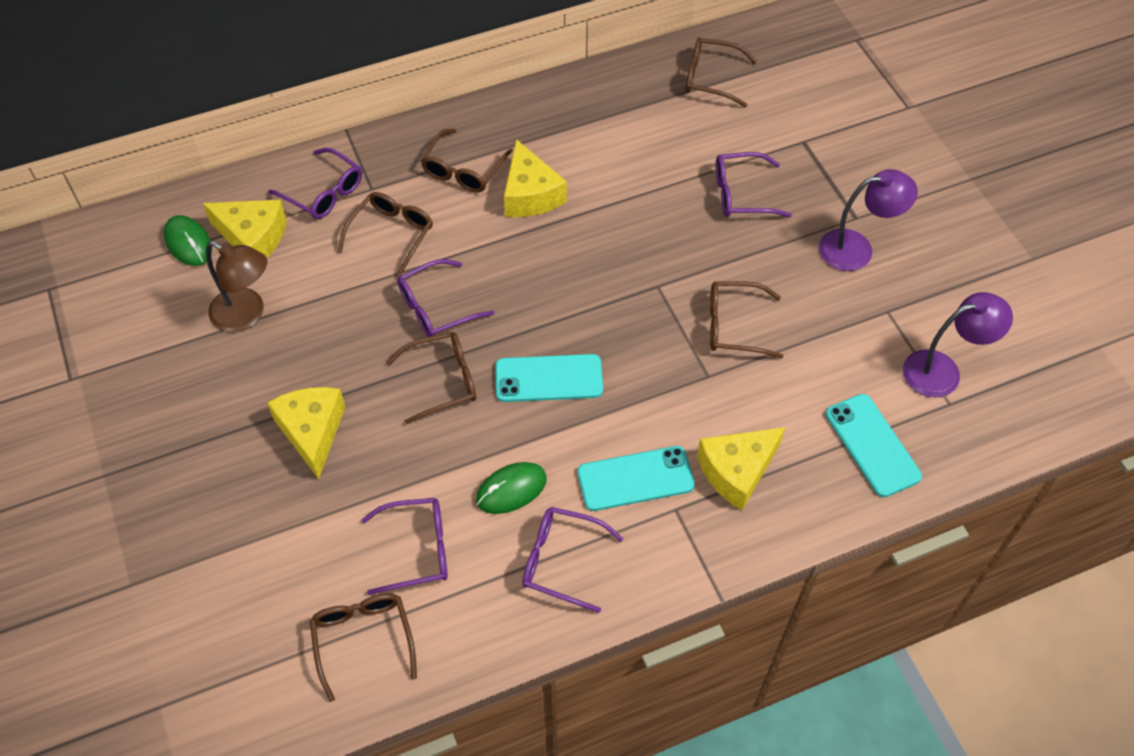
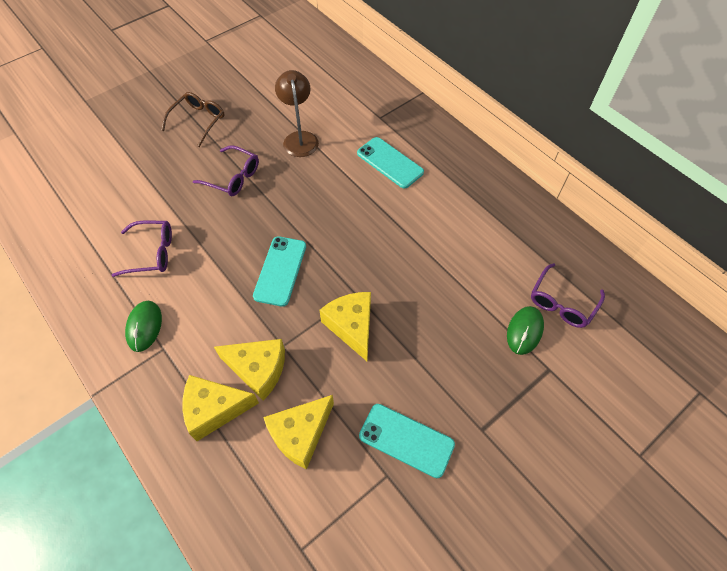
brown glasses: [310,593,417,702] [338,192,433,278] [387,332,476,424] [421,129,513,192] [686,38,757,107] [710,281,784,359] = 6 -> [161,92,224,147] = 1
purple glasses: [268,148,362,219] [361,498,448,595] [397,259,494,337] [522,507,624,613] [716,152,792,217] = 5 -> [111,221,172,277] [193,146,259,196] [531,263,605,328] = 3
purple lamp: [819,169,918,271] [903,292,1013,398] = 2 -> none = 0

